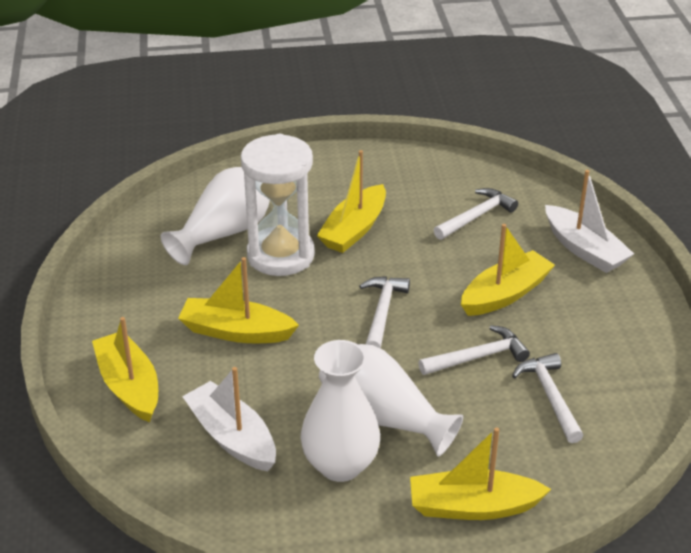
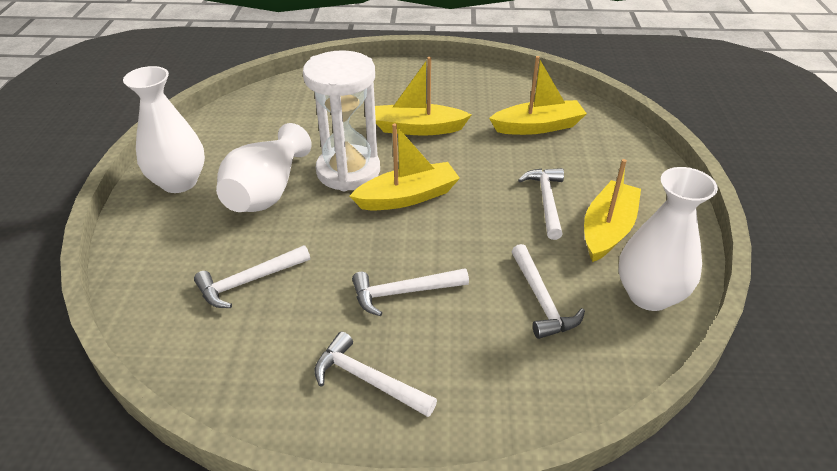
white boat: [182,367,276,472] [545,170,634,273] = 2 -> none = 0
white hammer: [359,276,410,348] [418,325,530,375] [434,188,518,240] [512,353,583,443] = 4 -> [194,245,310,308] [314,332,437,417] [352,268,469,316] [511,244,585,339] [518,168,564,240] = 5
yellow boat: [92,317,158,422] [178,257,299,343] [317,150,386,253] [410,427,551,520] [461,224,555,316] = 5 -> [350,123,460,210] [375,57,471,136] [489,56,587,135] [584,159,641,262] = 4

